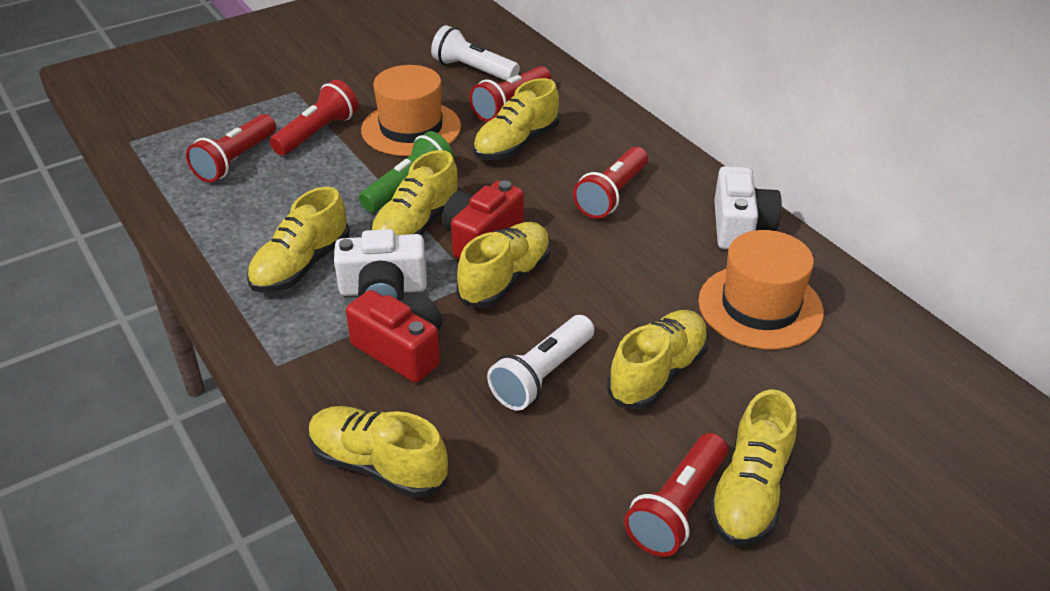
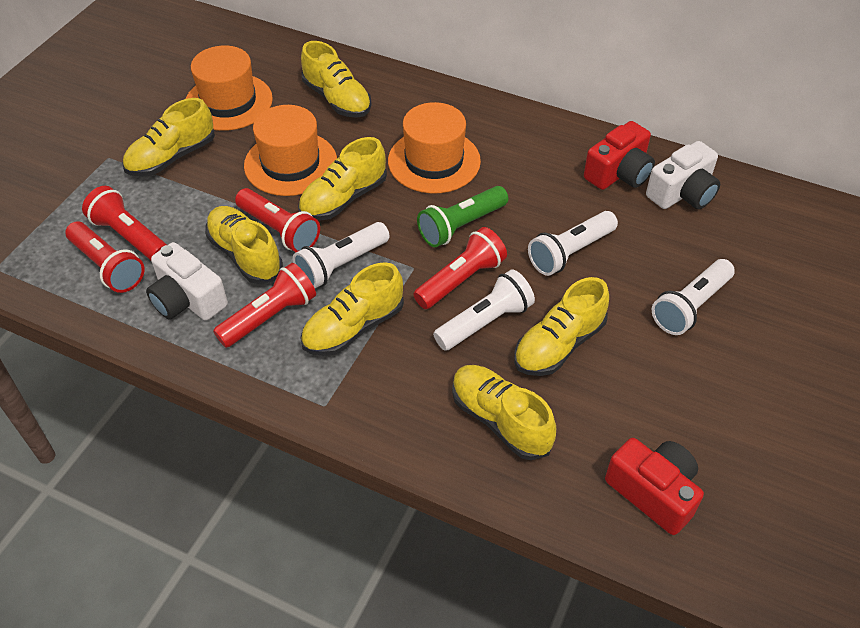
orange hat: [361,65,461,156] [698,230,824,349] = 2 -> [186,46,273,131] [244,105,337,196] [388,102,481,194] = 3
white flashlight: [431,25,520,81] [487,315,594,411] = 2 -> [293,222,390,288] [433,269,535,351] [528,211,618,276] [652,259,735,335] = 4

